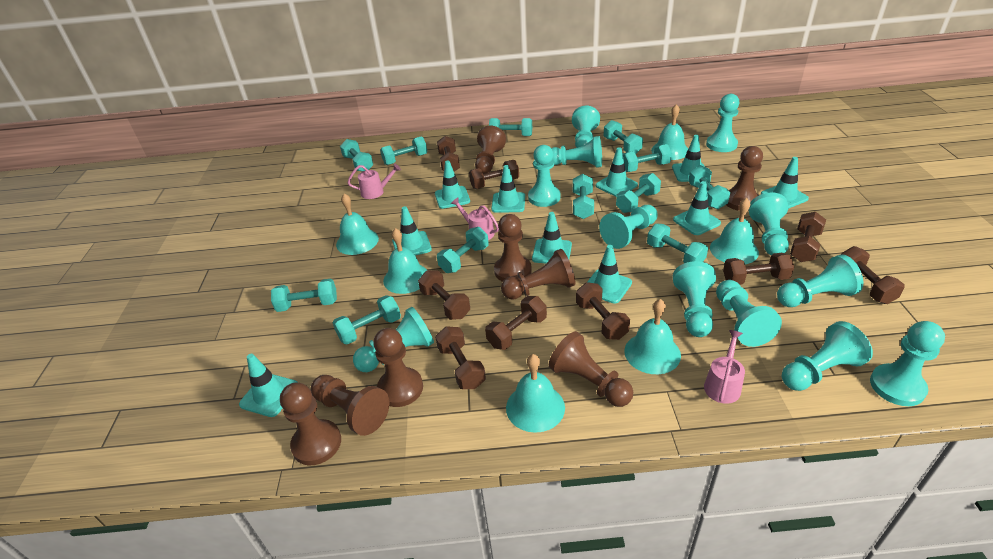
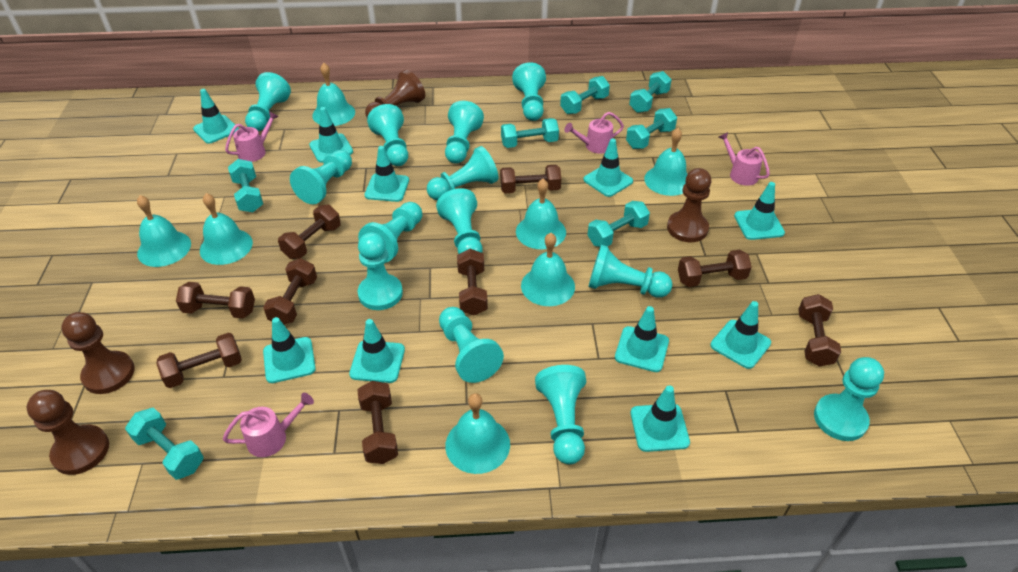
brown pawn: [280,383,341,465] [311,375,389,436] [373,328,423,407] [475,126,506,174] [494,214,532,282] [501,249,575,300] [549,331,633,407] [726,146,763,211] = 8 -> [27,390,109,475] [61,312,135,394] [365,70,425,118] [667,168,711,242] = 4
pink watering can: [347,164,401,199] [451,198,499,240] [704,330,745,404] = 3 -> [223,393,314,457] [225,111,279,162] [564,112,624,154] [719,132,770,186] = 4
turquoise bell: [336,193,379,255] [383,228,427,294] [506,354,565,433] [624,299,681,374] [651,104,688,160] [710,198,759,264] = 6 -> [137,195,191,267] [200,193,253,265] [312,63,355,126] [445,393,510,474] [516,179,566,249] [521,233,575,306] [644,128,688,196] = 7
turquoise dumbbell: [271,279,337,312] [333,295,401,345] [340,139,373,172] [380,137,427,165] [437,227,489,273] [489,118,532,136] [573,174,594,219] [604,120,643,154] [616,173,661,213] [622,144,672,172] [647,224,708,263] [688,165,730,209] = 12 -> [125,408,204,480] [228,159,263,212] [501,118,559,148] [560,76,610,114] [588,201,650,247] [626,108,677,149] [629,71,672,113] = 7
turquoise pawn: [353,307,434,372] [528,145,560,207] [551,136,602,168] [572,106,600,148] [599,205,658,249] [673,261,716,337] [706,94,739,152] [716,280,782,347] [749,193,789,255] [777,254,863,307] [782,321,873,391] [870,321,945,406] = 12 -> [245,72,291,131] [290,150,352,204] [358,202,422,263] [358,232,403,310] [367,104,408,166] [427,146,498,200] [436,188,482,254] [439,307,504,383] [445,101,484,164] [512,62,546,121] [535,365,586,465] [588,245,672,298] [814,357,884,441] = 13

